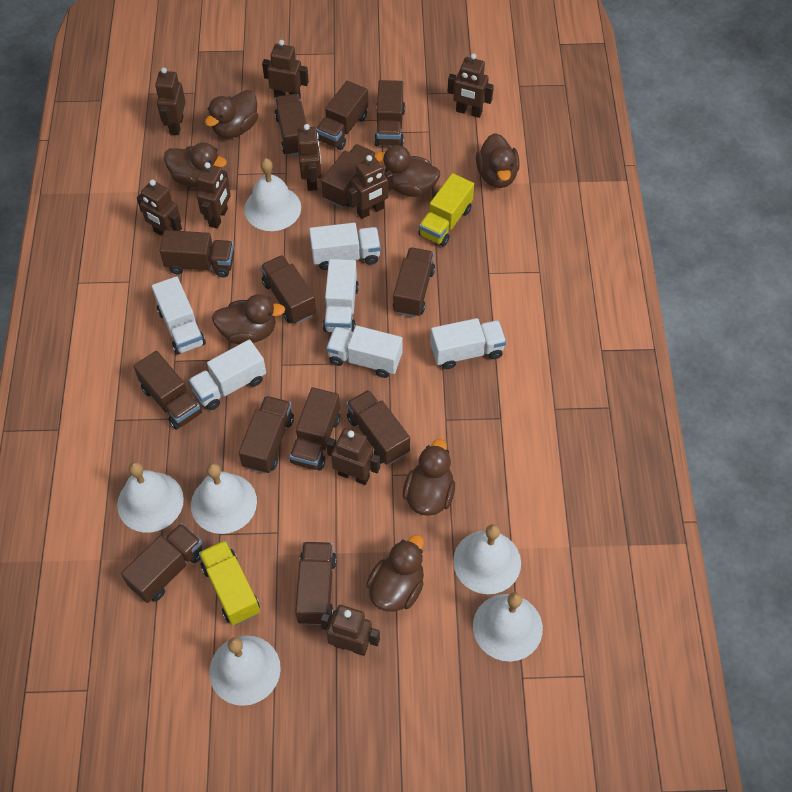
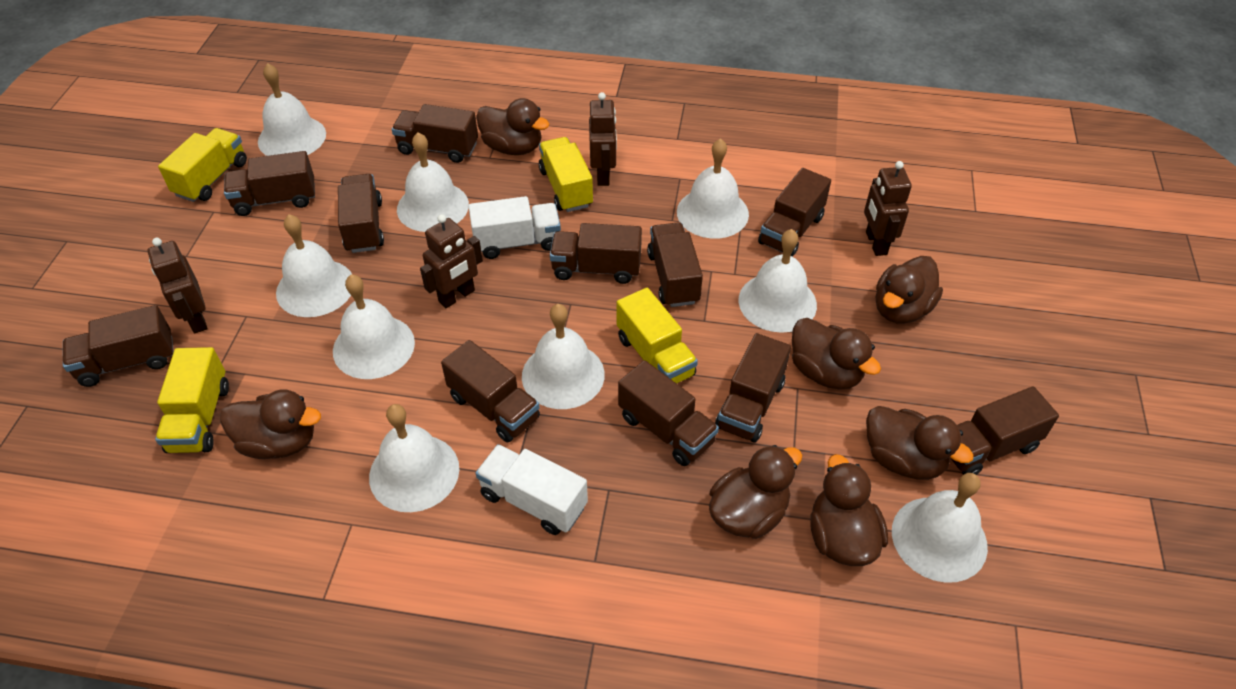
brown robot: [137,180,182,235] [155,68,186,135] [197,162,231,229] [262,40,309,99] [297,124,322,191] [320,605,380,656] [326,428,380,485] [348,155,393,219] [448,53,494,118] = 9 -> [147,238,207,333] [420,214,483,308] [589,92,617,186] [864,161,912,256] = 4
brown truck: [121,523,202,603] [133,351,202,430] [160,230,234,277] [239,396,294,474] [261,255,316,324] [275,94,307,156] [290,387,340,470] [295,542,337,625] [316,81,368,150] [321,144,376,207] [346,390,410,465] [374,80,405,146] [393,247,435,317] = 13 -> [63,305,174,387] [224,151,315,216] [338,174,384,253] [392,104,478,163] [441,340,540,443] [550,223,642,284] [618,360,719,466] [647,222,703,307] [715,333,791,443] [758,168,831,257] [951,386,1059,475] = 11
white bell: [117,462,184,533] [191,463,257,534] [209,635,281,706] [244,158,301,231] [453,524,521,594] [473,592,543,662] = 6 -> [258,63,326,156] [276,214,352,317] [333,274,415,379] [369,404,459,512] [397,132,469,232] [522,304,605,409] [677,138,749,238] [738,229,817,333] [892,473,988,583] = 9
white truck: [152,276,206,355] [188,339,266,410] [309,223,381,270] [323,259,359,332] [326,326,403,378] [430,318,506,369] = 6 -> [468,196,561,259] [476,444,588,535] = 2
yellow truck: [199,540,260,626] [418,173,474,246] = 2 -> [155,347,229,453] [158,128,247,202] [539,137,593,212] [617,288,698,383] = 4

